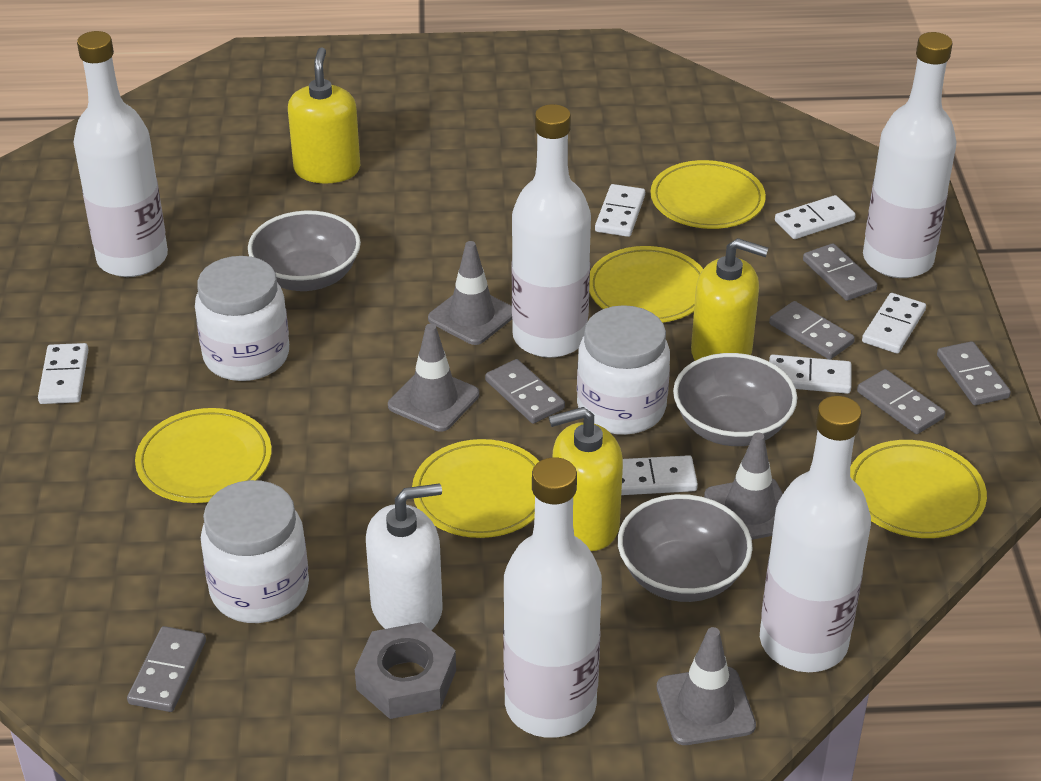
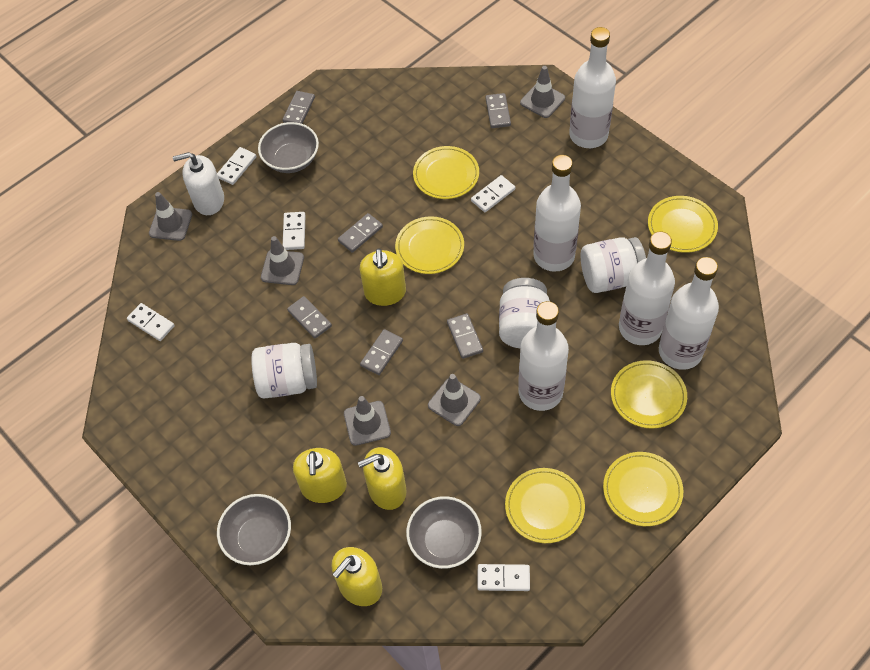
grey nut: [355,622,456,719] = 1 -> none = 0
grey traffic cone: [388,324,479,432] [428,241,512,345] [657,627,756,745] [704,432,783,540] = 4 -> [149,192,192,241] [261,236,304,285] [344,396,391,446] [428,374,481,426] [520,66,565,118] = 5
white domino: [38,343,89,404] [595,184,645,237] [621,455,698,495] [769,355,852,394] [775,195,856,239] [862,293,926,354] = 6 -> [127,303,175,341] [217,147,256,185] [283,212,305,250] [471,175,515,212] [477,564,530,591] = 5
yellow plate: [135,408,272,503] [412,439,539,538] [589,246,703,323] [650,160,766,229] [850,440,987,538] = 5 -> [395,216,464,274] [413,146,479,199] [505,468,585,543] [603,452,683,526] [611,360,687,429] [648,196,718,253] = 6
yellow soap dispenser: [288,47,360,184] [549,407,623,551] [691,238,768,361] = 3 -> [293,448,347,503] [331,547,382,606] [358,447,407,510] [360,248,406,306] = 4

